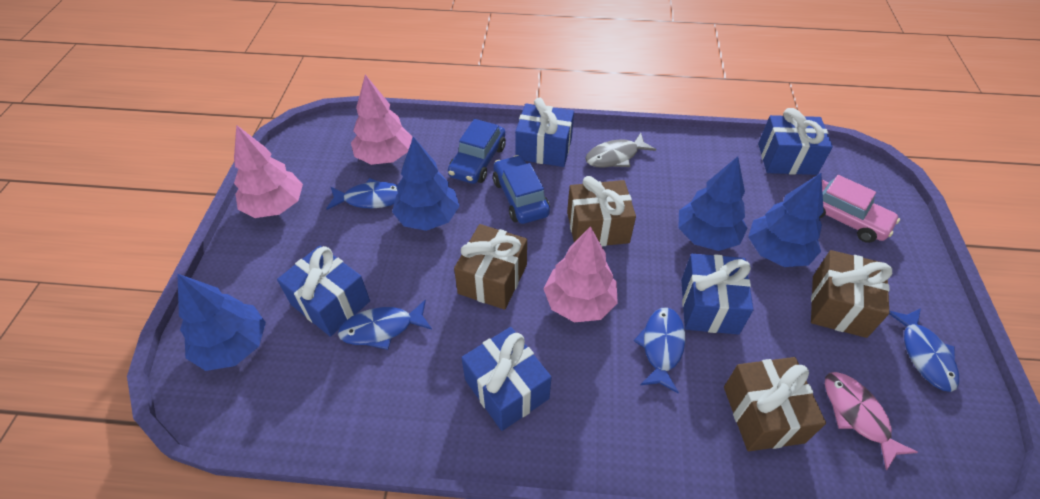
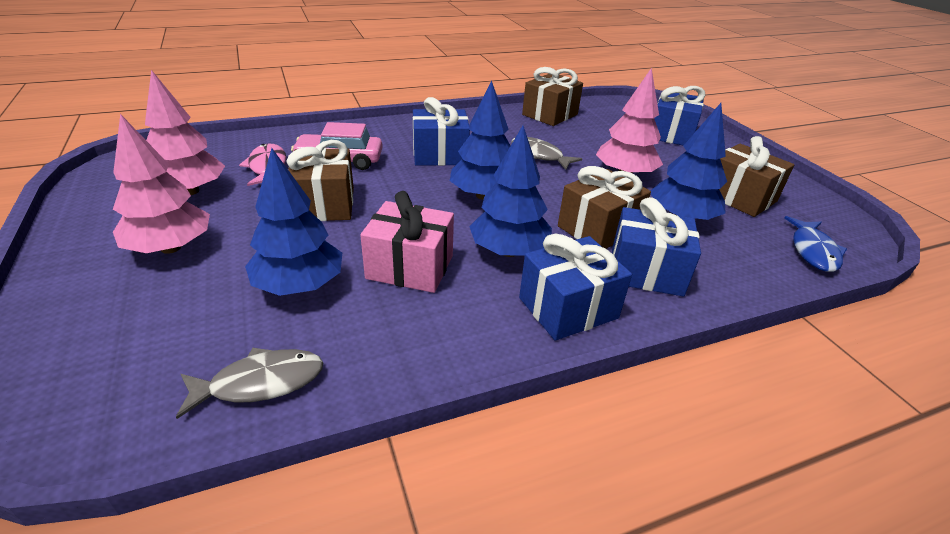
blue car: [448,119,506,184] [493,155,550,224] = 2 -> none = 0
blue fish: [326,178,398,210] [338,299,432,350] [634,308,685,393] [889,308,959,392] = 4 -> [785,216,847,272] = 1
blue gift: [277,245,370,337] [462,327,551,431] [515,98,574,167] [681,254,753,335] [758,108,833,175] = 5 -> [413,97,470,166] [519,234,632,341] [612,197,701,296] [654,86,705,146] = 4
grey fish: [585,133,656,168] = 1 -> [176,348,323,419] [511,137,582,170] = 2
pink gift: none = 0 -> [360,191,454,293] = 1

